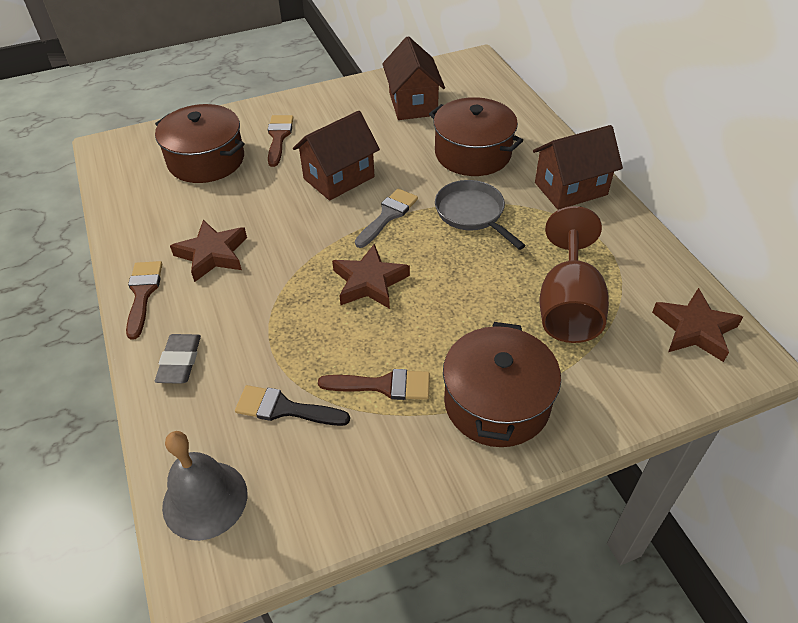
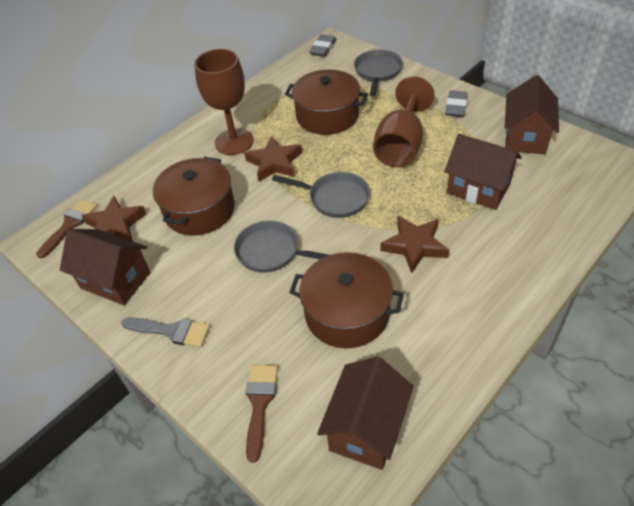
black brush: [235,385,350,426] = 1 -> none = 0
brown brush: [126,261,162,340] [268,115,294,167] [318,369,430,400] = 3 -> [36,199,97,258] [246,365,278,463] = 2
brown goblet: [540,206,609,343] = 1 -> [194,49,254,155] [373,76,435,167] = 2
brown house: [293,111,380,200] [382,36,445,120] [533,125,623,210] = 3 -> [60,229,151,305] [317,357,414,470] [444,134,522,210] [505,75,559,154] = 4
grey bell: [162,431,247,541] = 1 -> none = 0
grey eraser: [155,334,201,384] = 1 -> [309,35,337,57] [445,90,468,117] = 2
grey pan: [435,180,526,250] = 1 -> [234,221,329,273] [272,172,370,218] [354,50,403,97] = 3

